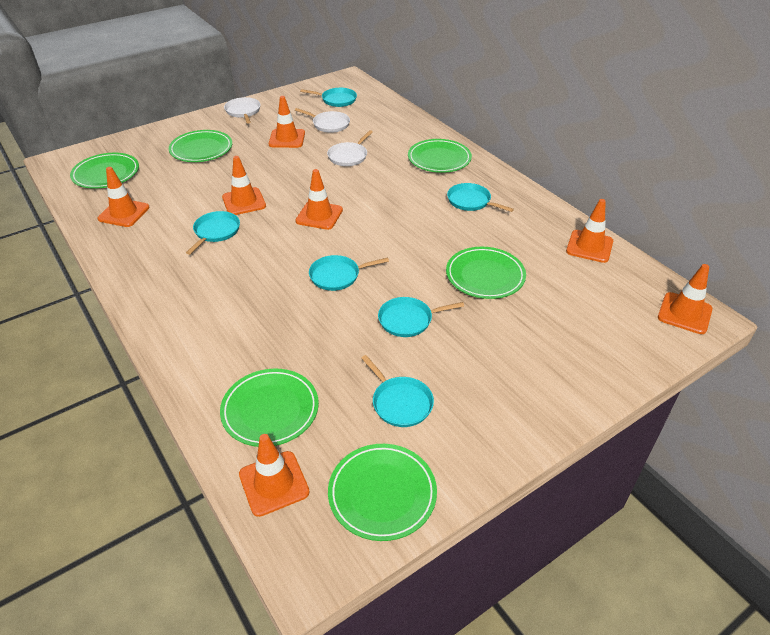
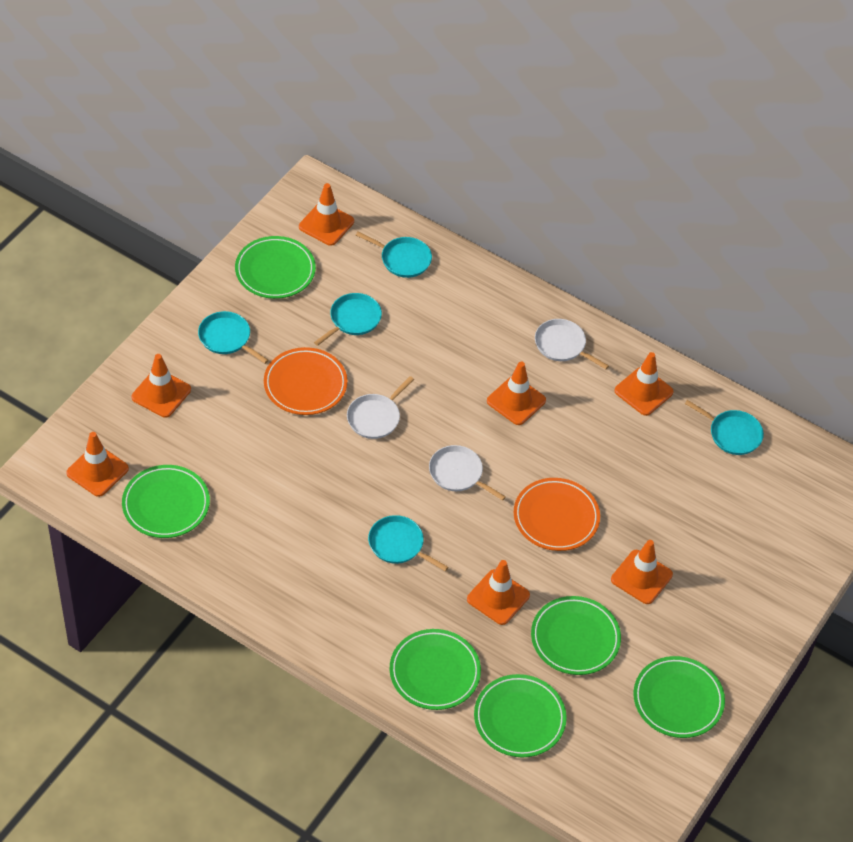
orange plate: none = 0 -> [264,347,348,415] [514,478,600,551] = 2
turquoise pan: [186,211,240,255] [300,88,357,107] [309,255,389,291] [361,355,434,427] [378,297,464,337] [447,183,514,212] = 6 -> [198,311,269,364] [314,293,382,346] [356,232,432,278] [368,515,449,571] [685,400,764,455] = 5

